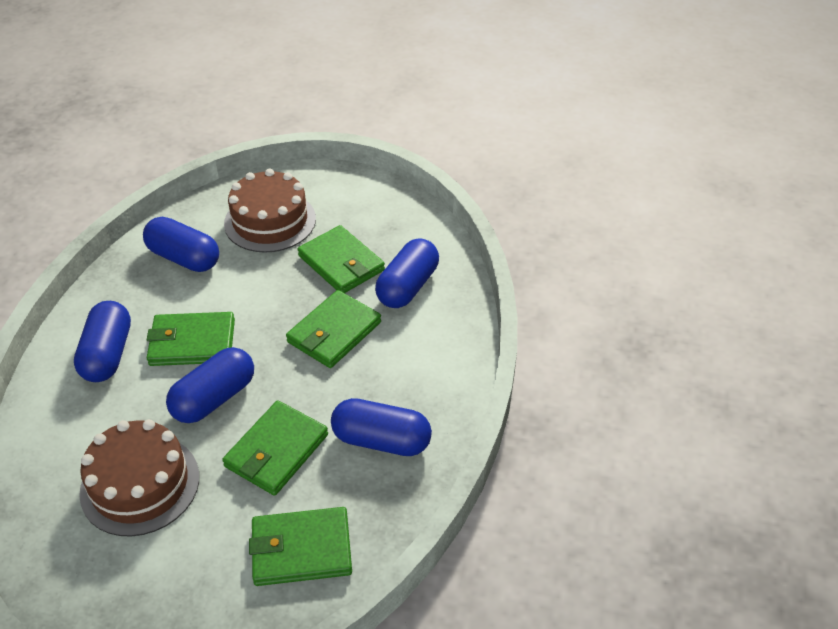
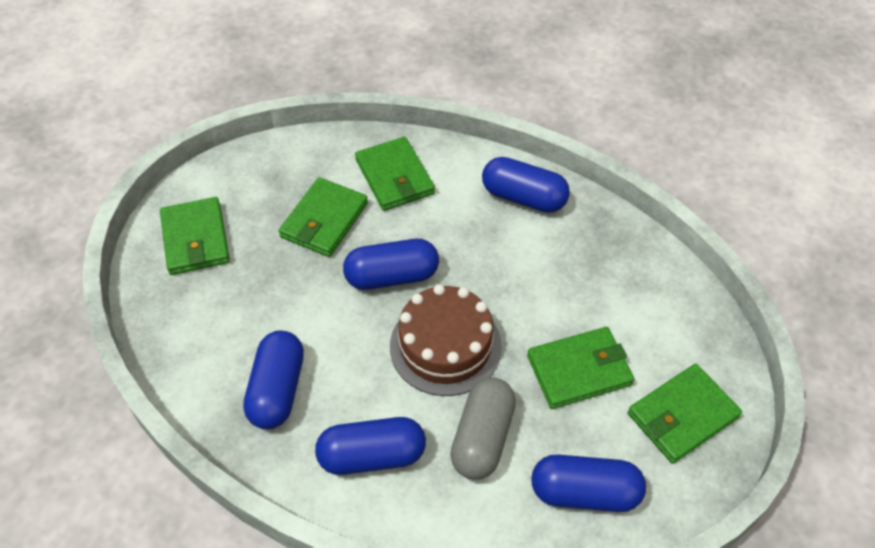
brown cake: [79,419,199,537] [224,169,316,253] = 2 -> [390,284,502,396] = 1
grey capsule: none = 0 -> [450,377,516,480] = 1

